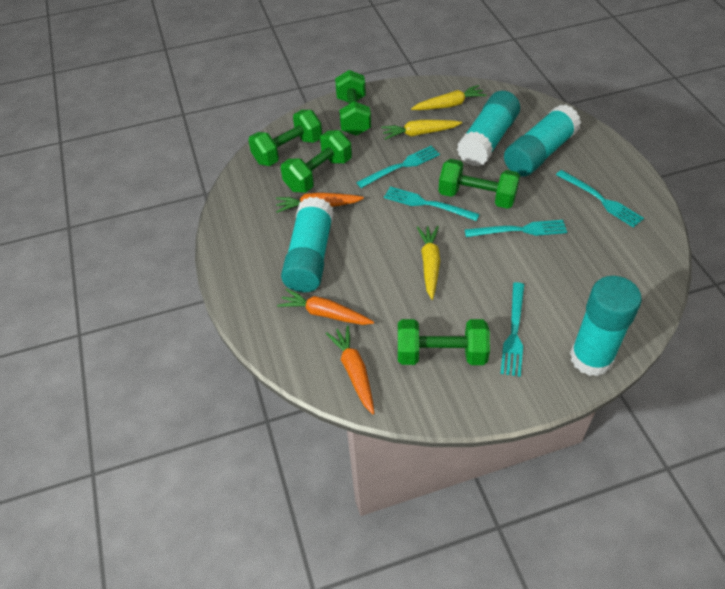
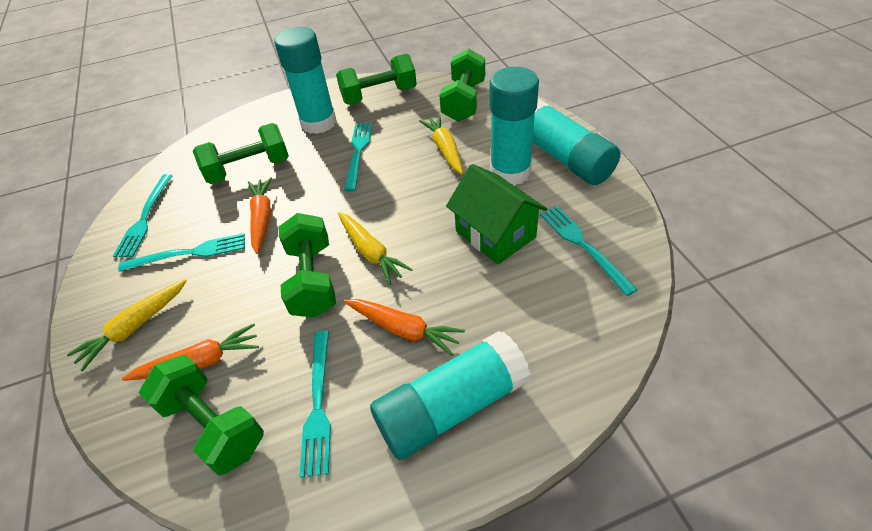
green house: none = 0 -> [446,164,547,265] = 1

